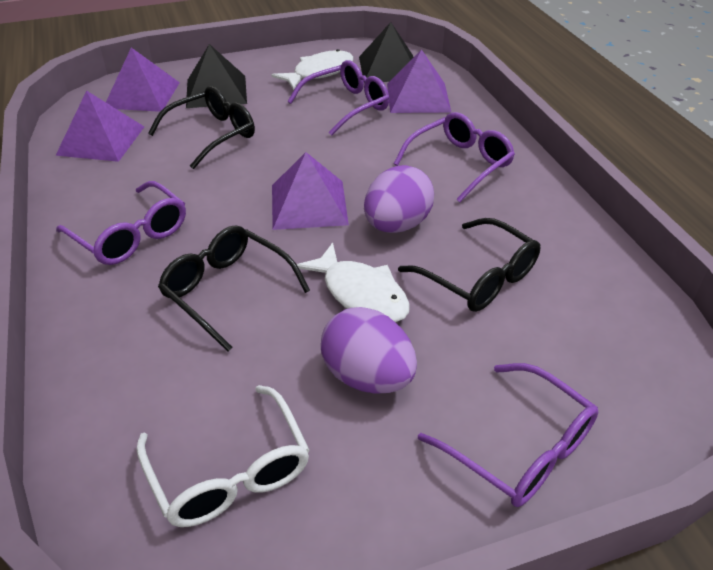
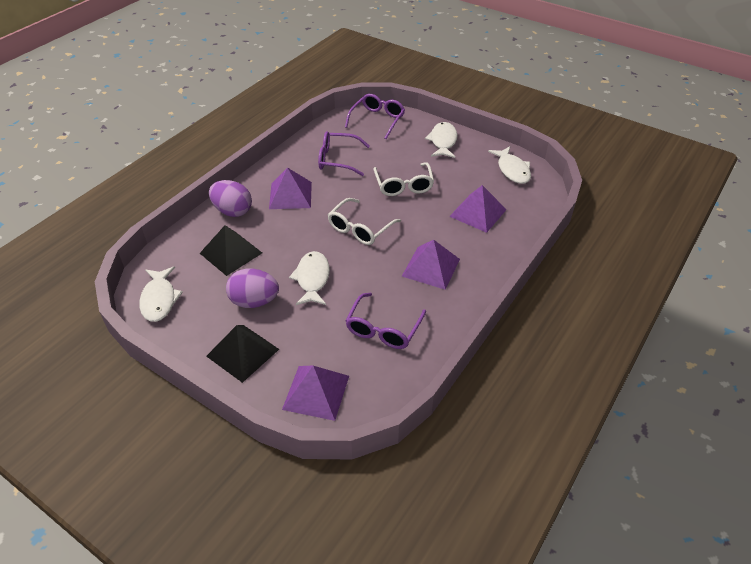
black glasses: [148,86,255,169] [158,225,310,352] [398,218,540,312] = 3 -> none = 0
purple glasses: [56,181,186,265] [287,60,389,136] [394,112,515,202] [418,363,599,507] = 4 -> [318,131,370,176] [345,94,405,139] [345,293,426,349] = 3
white fish: [272,49,353,90] [297,242,410,322] = 2 -> [139,266,183,322] [289,251,330,305] [425,122,457,158] [488,146,531,184] = 4
white glasses: [136,385,310,527] = 1 -> [328,198,401,245] [373,162,434,196] = 2

